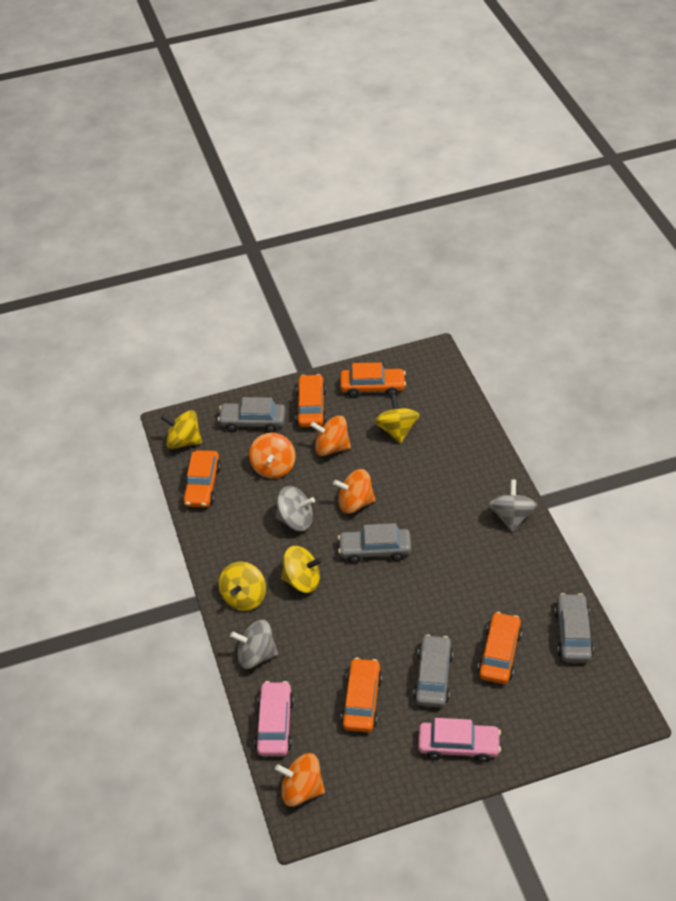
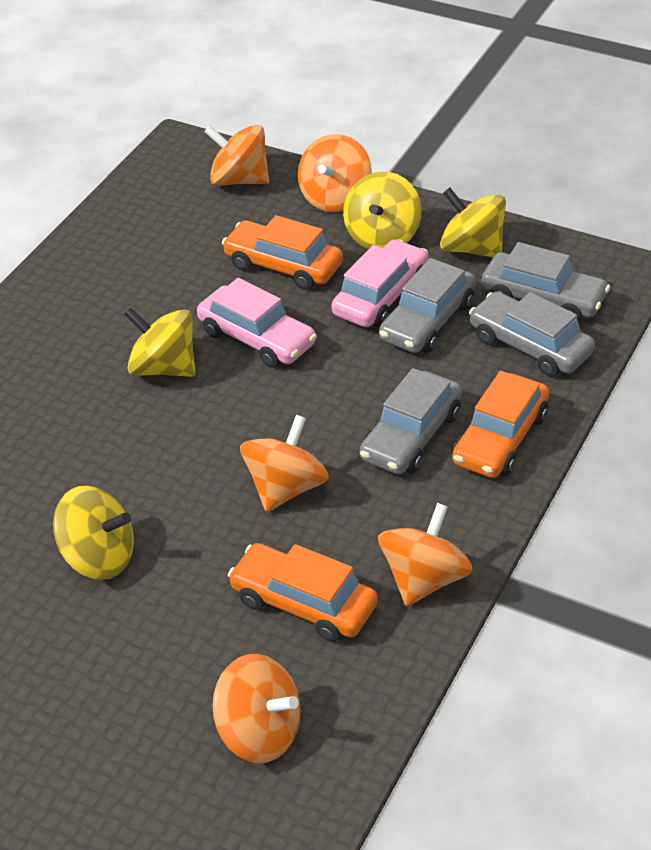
grey spinning top: [230,619,278,669] [276,486,315,531] [489,480,537,532] = 3 -> none = 0
orange car: [183,450,221,508] [296,374,326,427] [340,362,406,397] [341,658,382,732] [478,612,522,684] = 5 -> [222,215,343,290] [228,543,378,642] [452,371,549,478] = 3
orange spinning top: [249,433,296,479] [275,753,325,807] [310,416,351,456] [333,469,375,514] = 4 -> [204,125,270,186] [213,654,301,763] [240,415,329,512] [298,134,372,212] [378,503,473,606] = 5

